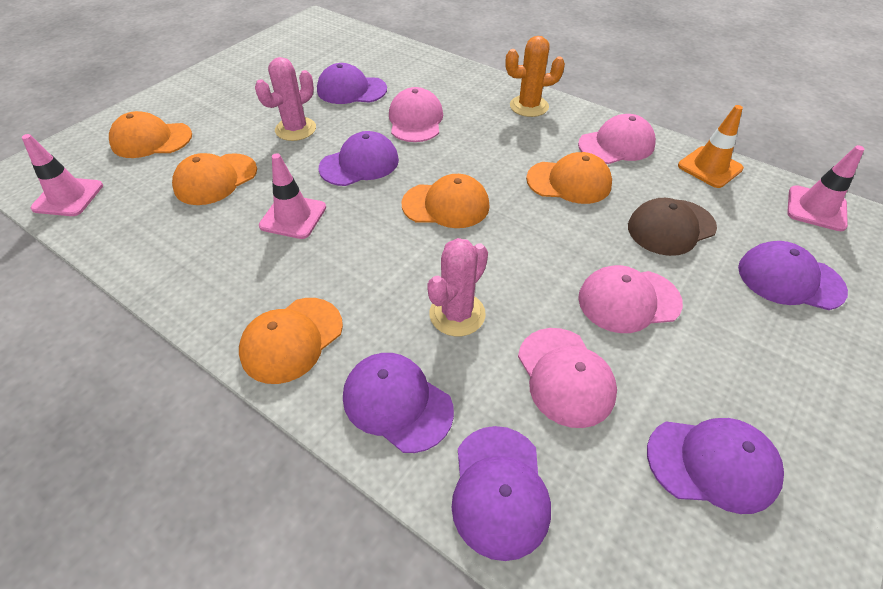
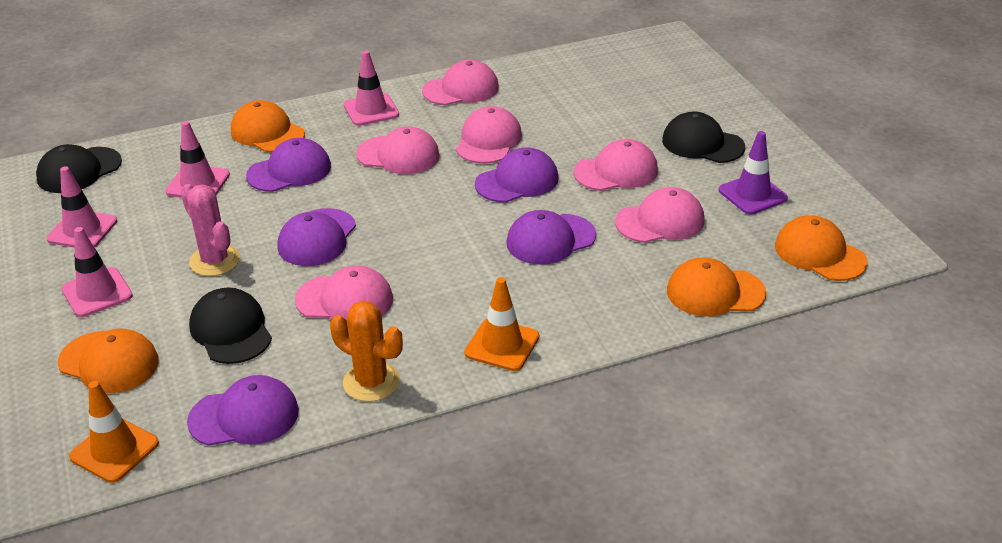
black cap: none = 0 -> [36,144,122,193] [189,288,272,364] [662,111,745,163] = 3
brown cap: [628,198,717,256] = 1 -> none = 0
orange cap: [109,111,192,158] [172,153,257,205] [239,298,343,384] [401,174,490,228] [526,152,612,204] = 5 -> [58,329,159,393] [231,100,305,152] [667,257,766,317] [775,215,868,281] = 4
orange traffic cone: [678,105,744,188] = 1 -> [69,381,159,483] [465,277,539,371] = 2
pink cactus: [255,57,316,141] [427,238,488,336] = 2 -> [181,184,240,276] = 1
pink cap: [389,87,443,142] [518,328,617,428] [578,114,656,164] [578,265,683,333] = 4 -> [295,266,393,320] [356,126,440,174] [422,60,499,105] [456,106,522,164] [573,139,658,191] [615,187,705,243] = 6
pink traffic cone: [22,134,103,216] [259,153,326,239] [787,145,865,231] = 3 -> [46,166,117,248] [62,227,133,317] [165,121,230,198] [343,50,399,126] = 4
purple cap: [317,63,387,104] [319,131,399,186] [343,353,454,453] [451,426,551,561] [647,418,784,514] [738,241,848,310] = 6 -> [187,375,299,446] [246,138,331,192] [277,208,356,266] [475,147,559,203] [506,210,596,265] = 5
purple traffic cone: none = 0 -> [719,131,788,214] = 1

